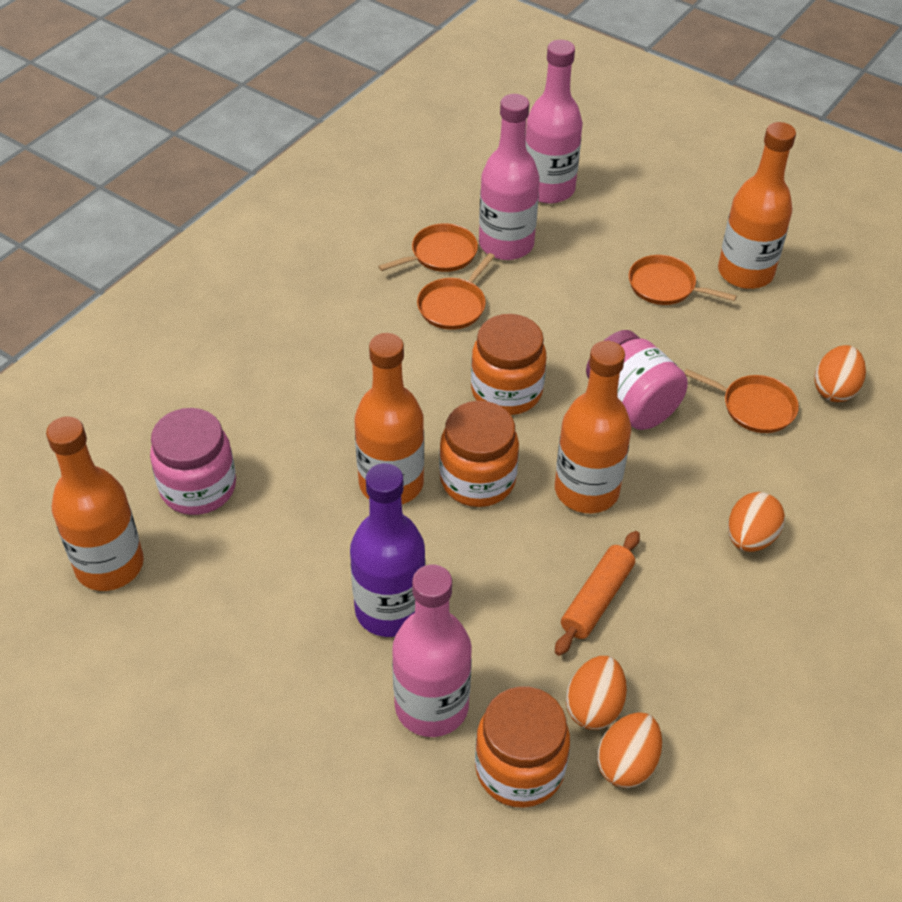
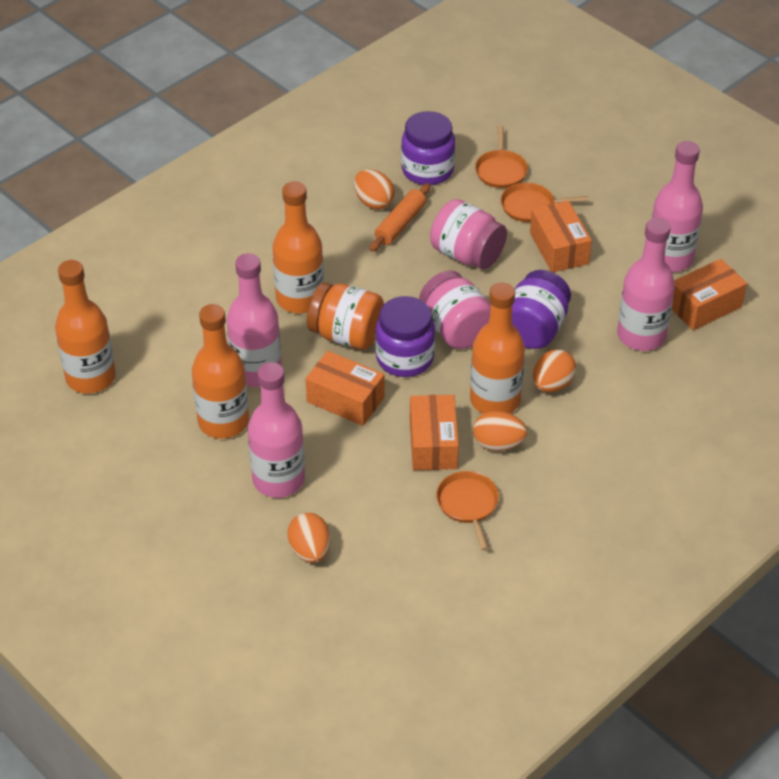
orange box: none = 0 -> [306,351,384,426] [410,395,459,470] [530,201,592,272] [672,259,747,330] = 4
orange jar: [439,401,519,507] [471,314,546,415] [475,686,570,808] = 3 -> [307,282,384,350] = 1
orange pan: [378,223,478,272] [417,253,495,330] [629,255,737,305] [684,369,799,433] = 4 -> [436,471,499,550] [475,125,528,188] [501,183,589,222] = 3
pink bottle: [392,564,472,737] [479,94,540,260] [525,40,583,204] = 3 -> [227,253,281,387] [248,362,305,498] [617,218,675,351] [652,141,703,272] = 4
purple bottle: [350,463,426,637] = 1 -> none = 0
purple jar: none = 0 -> [375,296,435,377] [401,111,455,185] [512,270,571,349] = 3

